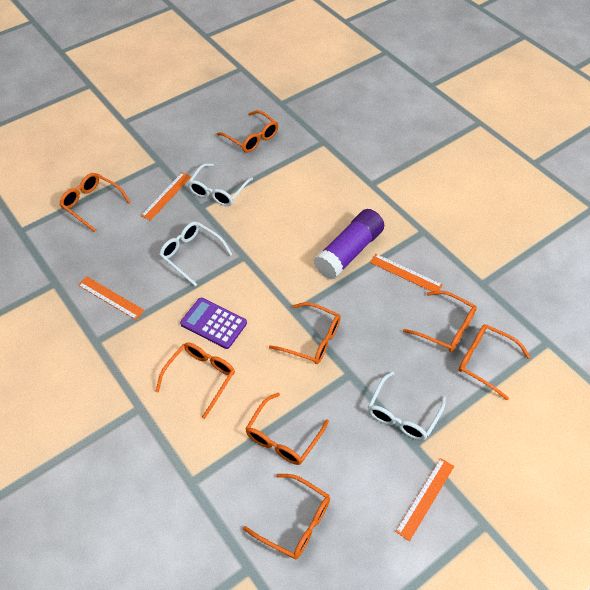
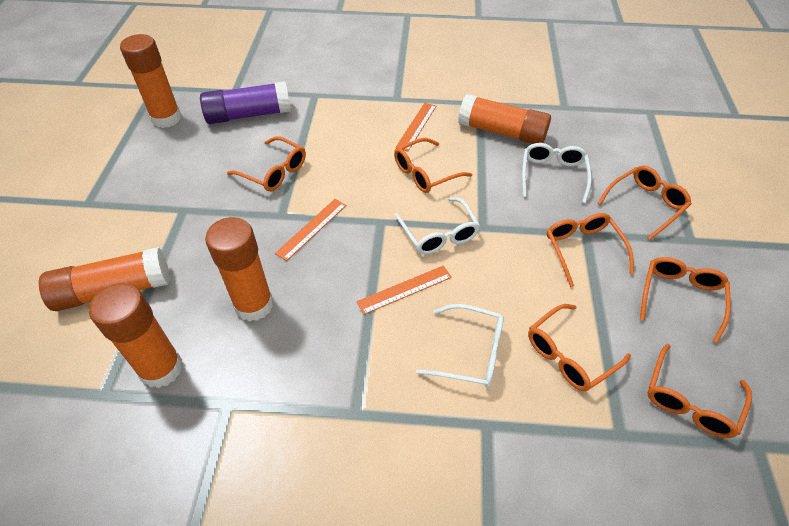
orange glasses: [59,173,130,232] [155,343,235,419] [217,110,278,153] [243,474,330,559] [245,393,329,465] [269,302,341,364] [403,291,477,352] [459,324,530,400] = 8 -> [227,136,306,191] [394,138,472,193] [528,304,631,391] [547,213,634,287] [598,166,692,240] [640,257,731,343] [647,344,752,438] = 7
orange glue stick: none = 0 -> [39,247,170,311] [89,283,183,388] [120,34,181,128] [205,217,273,322] [458,94,551,144] = 5
orange ruler: [78,276,145,320] [141,172,191,221] [370,254,443,292] [395,458,454,541] = 4 -> [275,199,346,261] [356,266,452,315] [395,103,436,152] = 3
purple calculator: [180,298,247,349] = 1 -> none = 0

